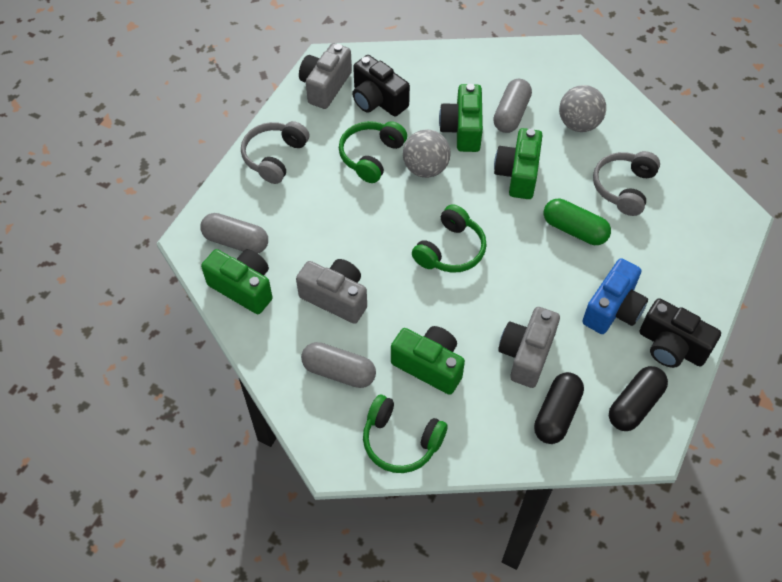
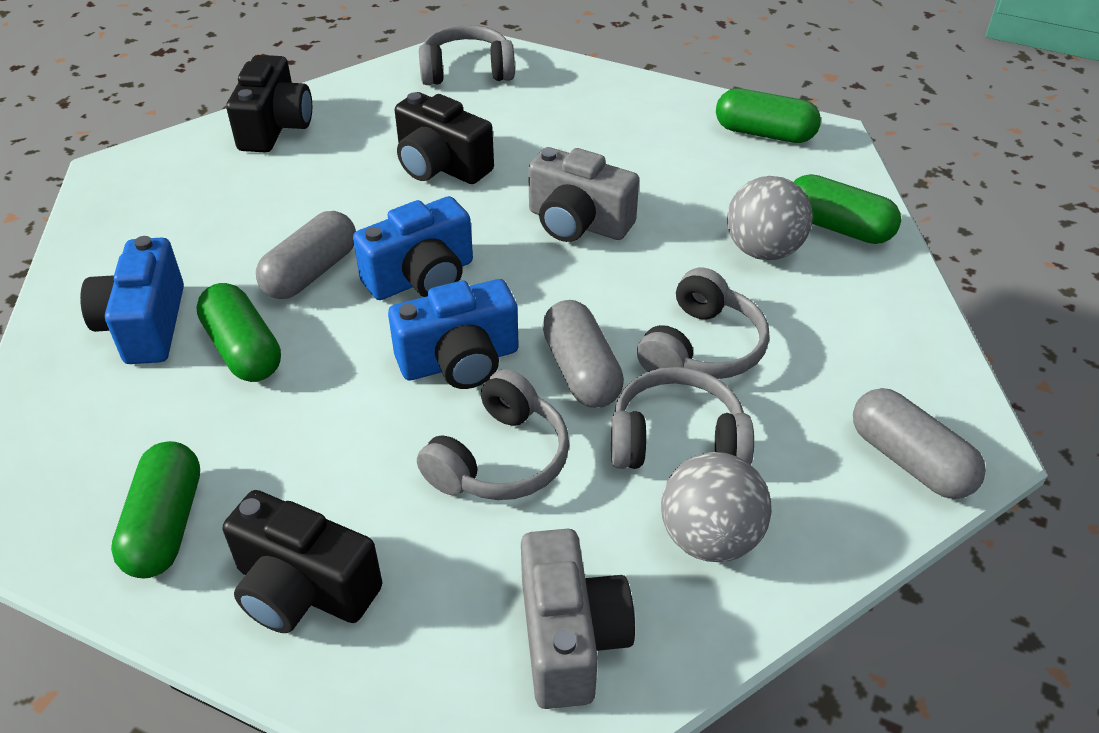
black camera: [352,55,410,117] [640,298,721,368] = 2 -> [223,490,382,633] [226,55,312,152] [395,92,494,184] = 3
black capsule: [534,372,584,444] [609,366,668,431] = 2 -> none = 0
blue camera: [582,258,648,334] = 1 -> [80,236,184,364] [353,196,473,300] [388,279,519,389] = 3
green camera: [201,249,273,314] [391,326,465,395] [439,84,483,152] [494,128,543,199] = 4 -> none = 0
green capsule: [544,199,611,245] = 1 -> [111,441,200,578] [196,283,281,382] [716,88,821,143] [794,174,901,244] = 4
green headphones: [339,121,407,183] [363,395,448,473] [412,204,487,273] = 3 -> none = 0
grey camera: [296,259,367,324] [299,43,352,109] [498,307,560,388] = 3 -> [521,529,635,709] [528,147,639,242] = 2
grey headphones: [241,121,309,184] [593,151,660,216] = 2 -> [417,369,569,500] [419,25,515,85] [611,367,754,469] [637,268,769,379] = 4

